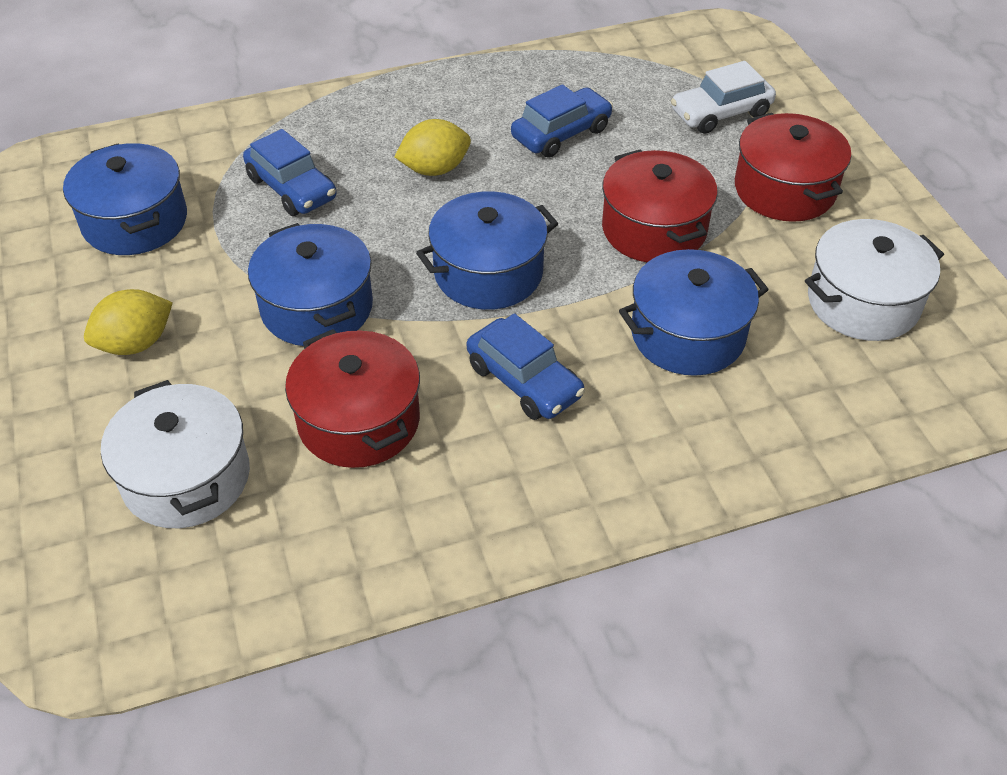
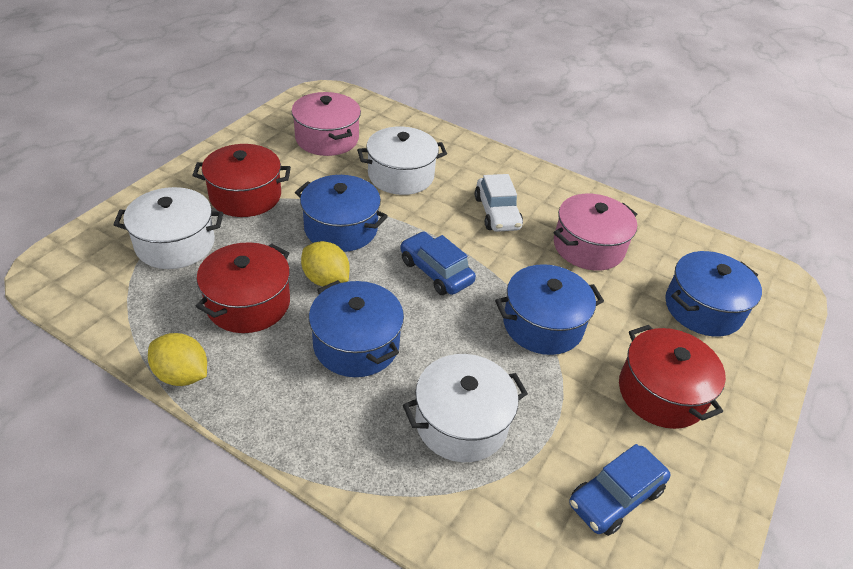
blue car: [243,129,337,216] [467,313,585,420] [511,84,613,158] = 3 -> [400,231,476,295] [569,444,671,536] = 2
pink pot: none = 0 -> [291,92,361,156] [554,194,637,271] = 2
white pot: [101,380,250,528] [805,219,944,341] = 2 -> [113,187,223,269] [357,126,447,195] [403,354,528,462] = 3

